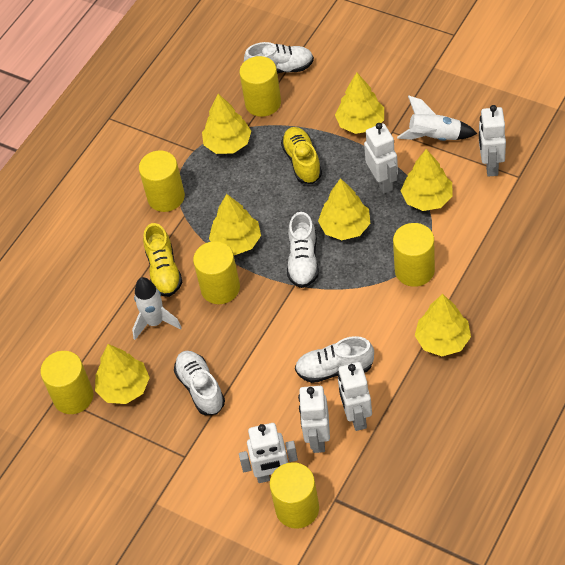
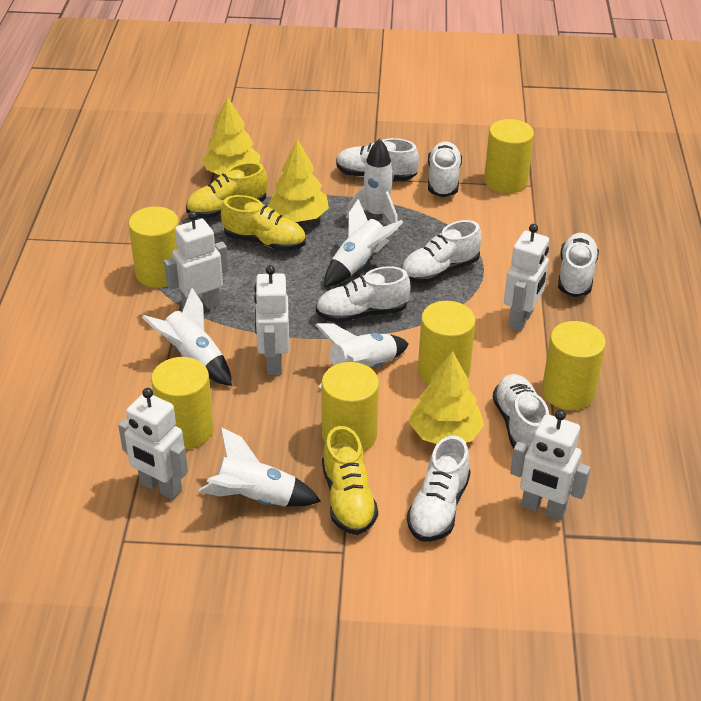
white rocket: [132,277,182,340] [397,95,477,141] = 2 -> [142,288,232,386] [198,427,321,507] [315,323,409,388] [324,199,403,287] [346,138,398,231] = 5
white shoe: [174,351,225,415] [244,42,314,74] [287,212,319,288] [295,336,374,383] = 4 -> [316,266,410,323] [336,138,419,181] [401,220,481,283] [407,436,471,542] [428,142,462,197] [493,374,549,449] [558,233,599,297] = 7
yellow shoe: [143,223,182,297] [281,127,322,184] = 2 -> [186,162,268,218] [221,195,306,251] [322,426,378,535] = 3
yellow tree: [95,344,150,404] [202,94,251,154] [209,194,261,255] [318,178,371,240] [335,73,384,134] [401,149,453,211] [415,294,471,356] = 7 -> [202,96,261,175] [268,139,329,222] [409,351,484,444] = 3

